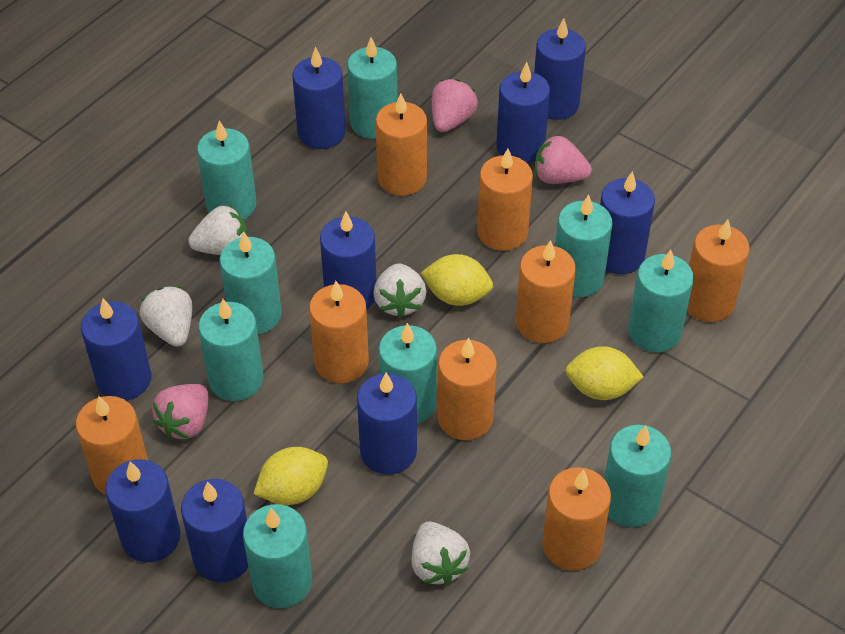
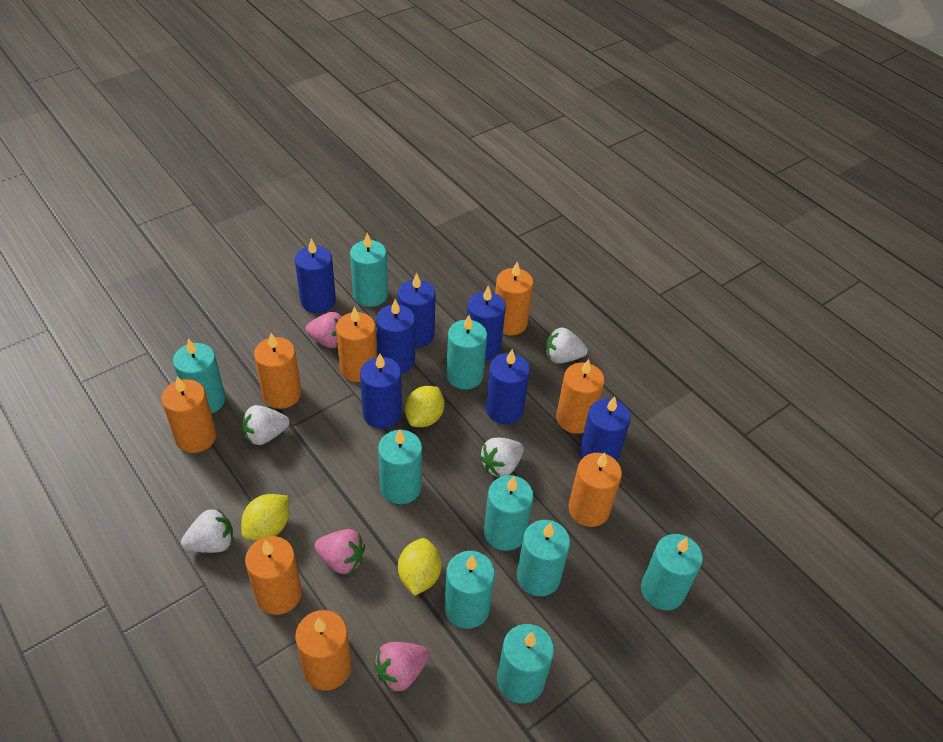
blue candle: [81,299,151,401] [105,459,181,562] [181,479,248,582] [293,47,346,149] [320,211,376,309] [357,373,417,475] [496,62,550,164] [534,18,586,120] [600,171,655,274] = 9 -> [295,239,336,313] [360,353,402,429] [376,299,415,374] [398,273,436,348] [467,285,506,360] [486,349,530,424] [579,396,631,462] = 7

